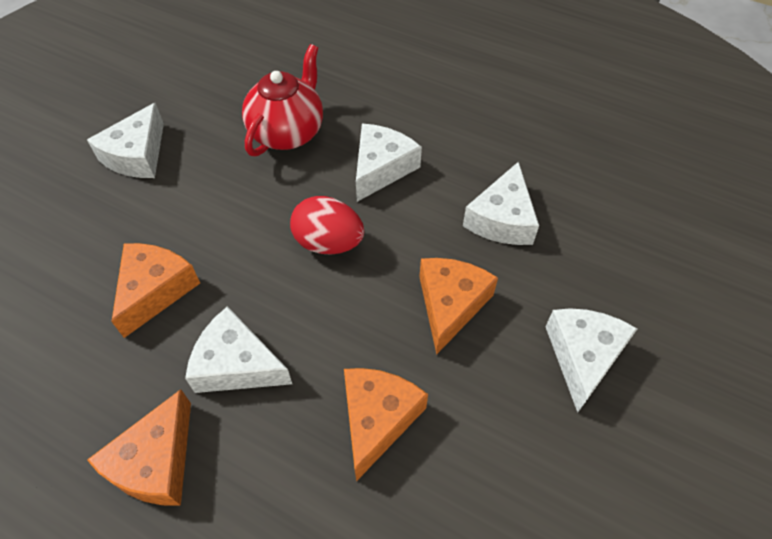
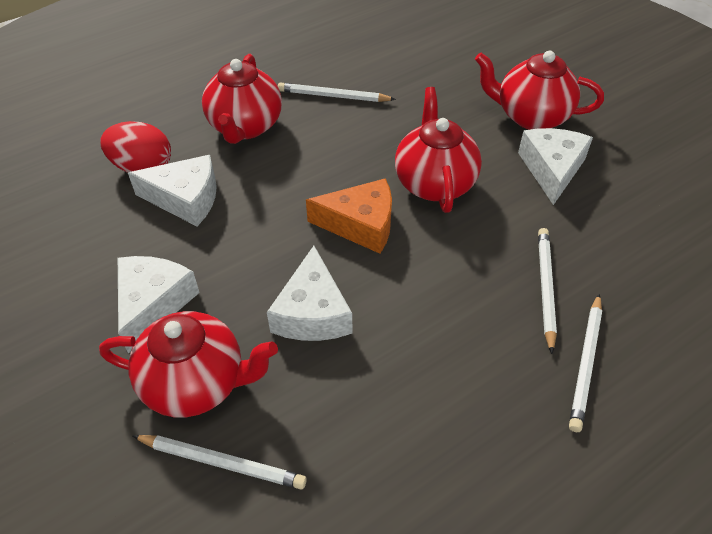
orange cheese: [87,389,191,506] [111,243,200,338] [344,368,428,482] [419,258,498,355] = 4 -> [306,178,392,254] = 1
red teapot: [242,44,323,157] = 1 -> [99,311,278,418] [202,54,282,144] [395,87,482,213] [475,50,604,130] = 4
white cheese: [87,103,164,178] [185,306,292,393] [356,124,422,202] [463,161,539,245] [546,308,637,413] = 5 -> [118,256,200,354] [128,155,217,226] [267,246,352,341] [518,128,593,205] = 4
white pencil: none = 0 -> [132,435,307,489] [278,83,396,102] [538,228,557,354] [569,294,602,432] = 4

